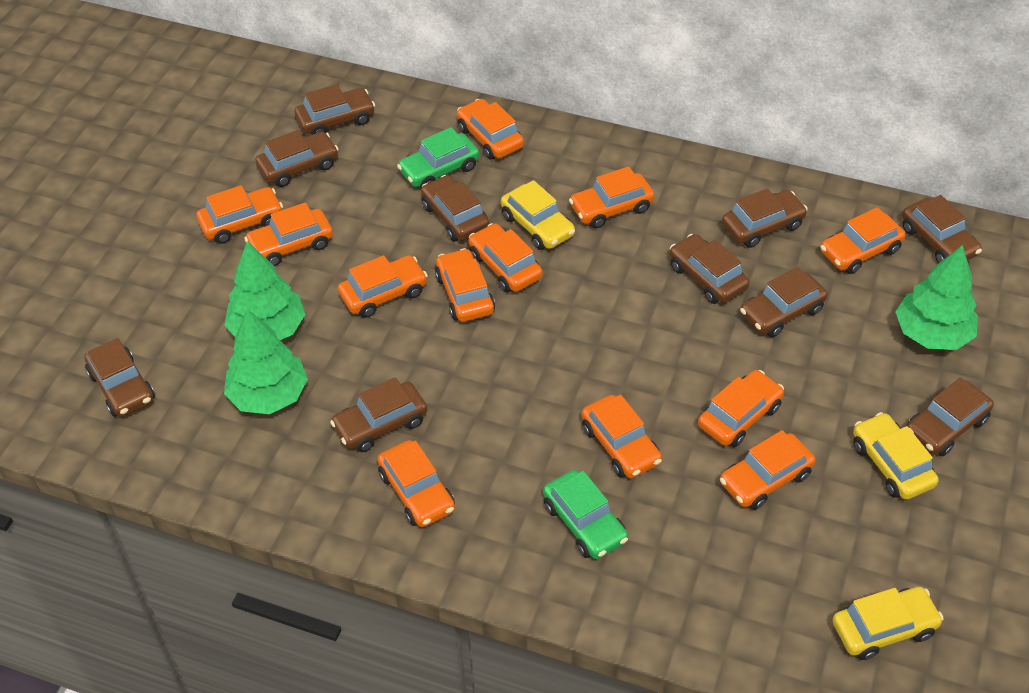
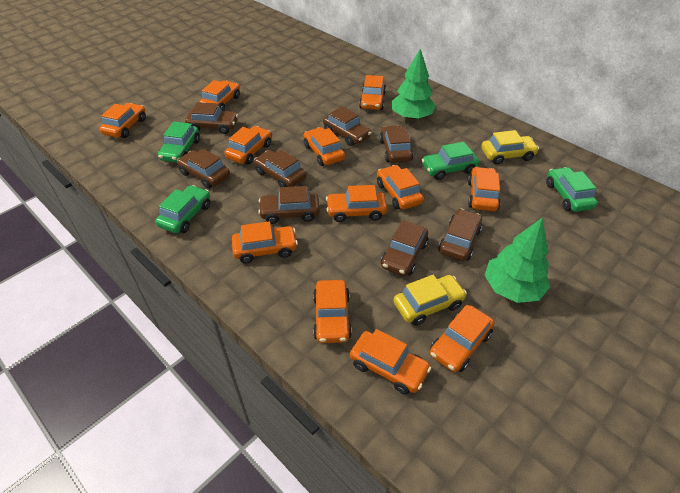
brown car: [84,338,155,417] [255,130,339,187] [294,84,375,135] [330,377,427,452] [421,175,489,241] [670,234,749,304] [722,188,808,248] [740,267,828,337] [902,195,982,263] [907,377,994,456] = 10 -> [177,149,230,189] [185,102,238,134] [254,150,306,187] [258,186,320,224] [323,106,372,146] [379,125,413,163] [381,220,428,276] [438,209,483,261] = 8
green car: [397,127,479,187] [543,470,628,559] = 2 -> [155,185,210,233] [158,121,200,162] [422,142,479,180] [546,167,598,212] = 4
green tree: [224,241,305,340] [224,309,308,414] [895,245,978,350] = 3 -> [391,49,436,120] [485,217,550,303] = 2
yellow car: [501,180,575,250] [833,587,944,660] [853,412,939,500] = 3 -> [393,275,467,326] [481,130,539,165] = 2

